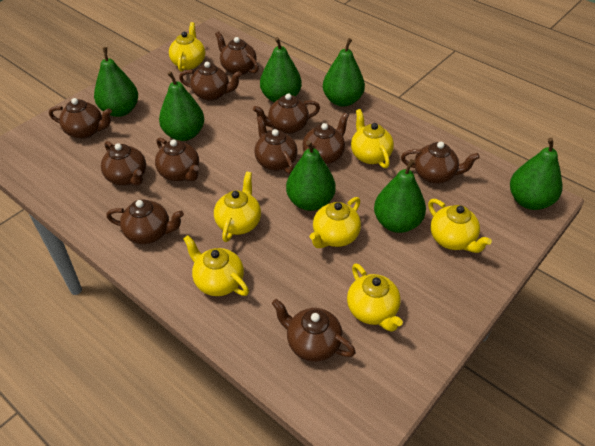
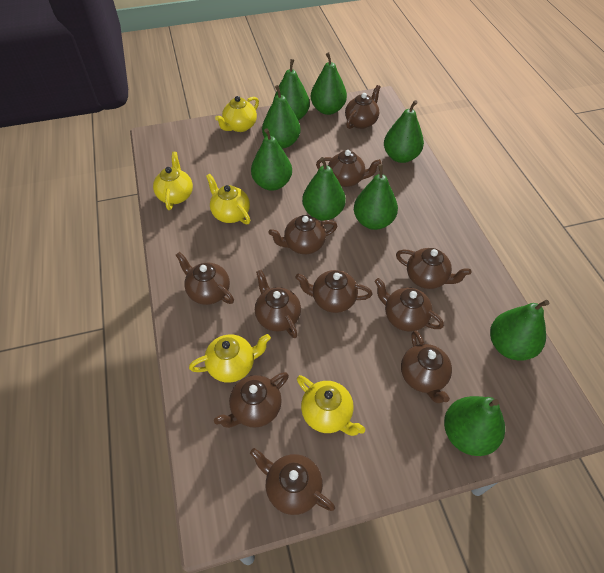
green pear: [94,47,138,117] [159,71,204,141] [260,37,302,102] [286,140,336,211] [323,38,365,107] [374,159,426,233] [510,138,562,210] = 7 -> [251,128,292,191] [262,85,300,149] [274,59,310,120] [302,157,346,221] [311,52,347,115] [354,164,398,230] [384,100,424,163] [444,396,505,456] [490,300,549,361] = 9
yellow teapot: [169,22,205,72] [183,235,249,296] [214,172,261,242] [310,197,361,248] [347,263,403,332] [351,109,394,168] [428,199,492,253] = 7 -> [153,152,193,210] [189,334,271,383] [206,174,250,224] [215,96,259,132] [297,375,365,436] = 5

